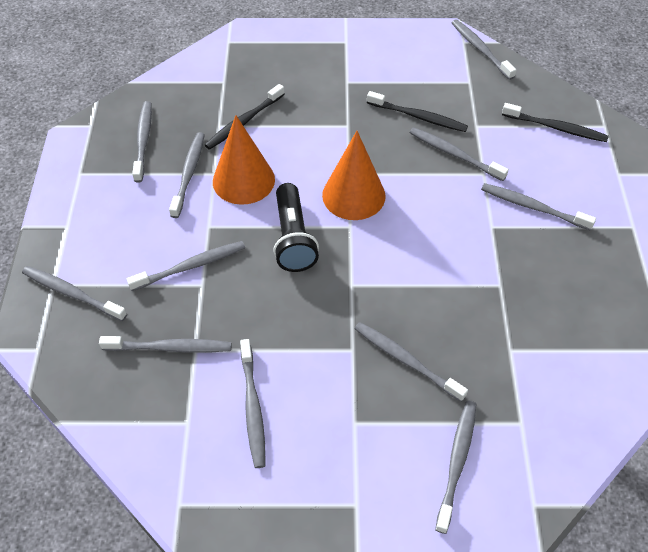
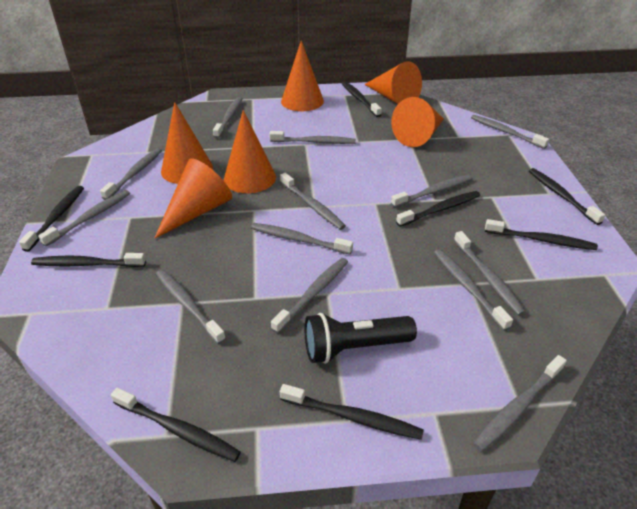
black toothbrush: [205,84,285,150] [367,91,468,132] [502,103,609,142] = 3 -> [19,186,84,252] [31,253,146,267] [111,388,241,462] [280,384,424,440] [342,82,382,117] [396,191,480,227] [485,219,598,250] [529,168,605,225] = 8
grey toothbrush: [22,266,127,321] [99,336,232,353] [127,241,245,291] [132,101,152,183] [169,132,205,218] [240,339,265,468] [354,322,468,402] [410,127,509,181] [435,401,477,534] [452,19,517,80] [481,183,596,231] = 11 -> [38,190,130,247] [100,148,162,200] [156,269,226,344] [213,97,243,138] [251,223,353,254] [269,131,356,144] [271,258,348,333] [280,173,346,230] [391,175,472,208] [434,249,513,331] [454,231,526,316] [471,115,549,149] [473,355,567,452] = 13
orange cone: [213,115,275,205] [322,131,385,220] = 2 -> [154,158,232,239] [161,102,213,184] [224,110,276,193] [281,41,324,111] [364,61,422,104] [391,97,444,147] = 6

